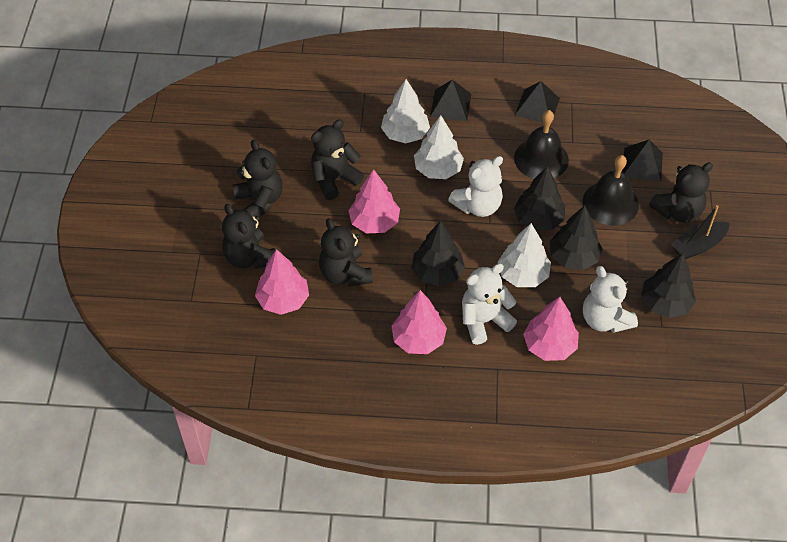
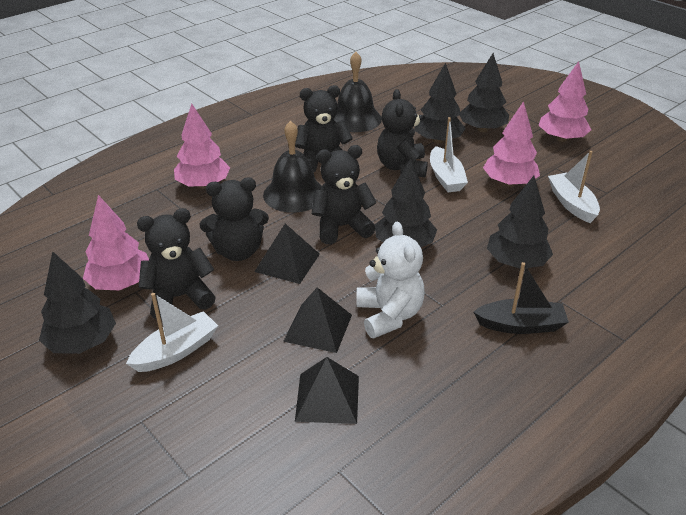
black tree: [411,221,465,286] [514,166,565,231] [550,205,602,270] [641,253,696,318] = 4 -> [39,251,116,354] [375,159,437,247] [415,63,466,144] [460,53,509,132] [487,176,553,269] = 5
white boat: none = 0 -> [126,293,218,372] [430,117,468,192] [548,151,600,223] = 3
white teddy bear: [448,156,503,217] [462,264,517,345] [583,266,638,333] = 3 -> [356,222,425,338] = 1
white tree: [381,79,430,144] [414,115,464,179] [498,223,551,287] = 3 -> none = 0

